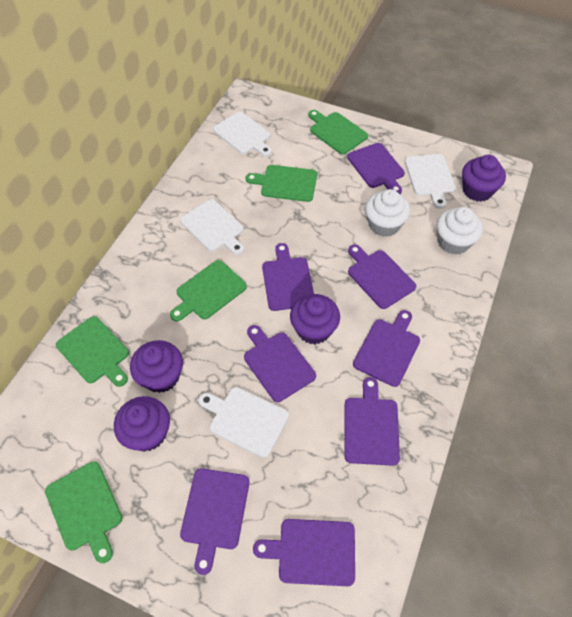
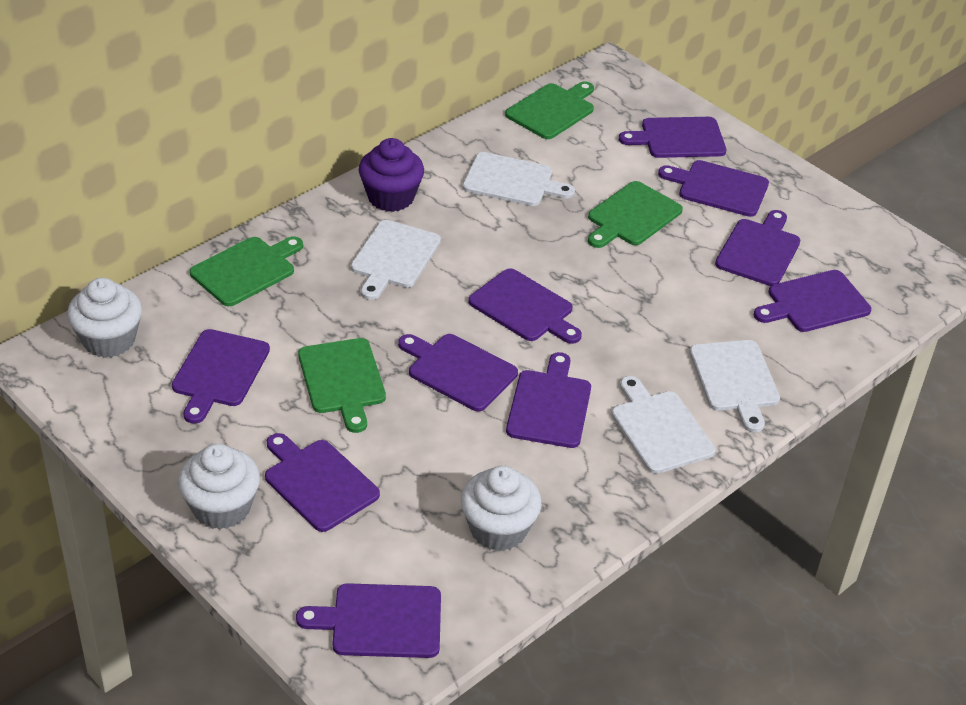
green cutting board: [45,461,122,563] [56,316,129,387] [170,260,247,322] [246,165,317,202] [308,110,368,154] = 5 -> [190,236,303,306] [298,338,386,433] [505,81,594,139] [588,181,683,248] = 4
purple cupcake: [114,396,170,452] [130,340,183,393] [290,294,340,344] [462,155,506,202] = 4 -> [359,138,424,212] = 1
purple cutting board: [180,468,249,575] [244,325,316,402] [253,519,355,586] [262,243,314,311] [344,377,400,466] [347,143,405,194] [348,244,416,309] [353,310,420,387] = 8 -> [172,329,270,424] [265,433,380,532] [296,583,441,658] [398,334,518,411] [468,268,582,344] [506,352,591,448] [619,117,726,158] [658,160,769,217] [715,210,800,286] [753,270,871,332] = 10
white cupcake: [365,189,410,237] [436,207,483,255] = 2 -> [67,278,142,358] [178,444,260,529] [461,466,542,551] = 3

